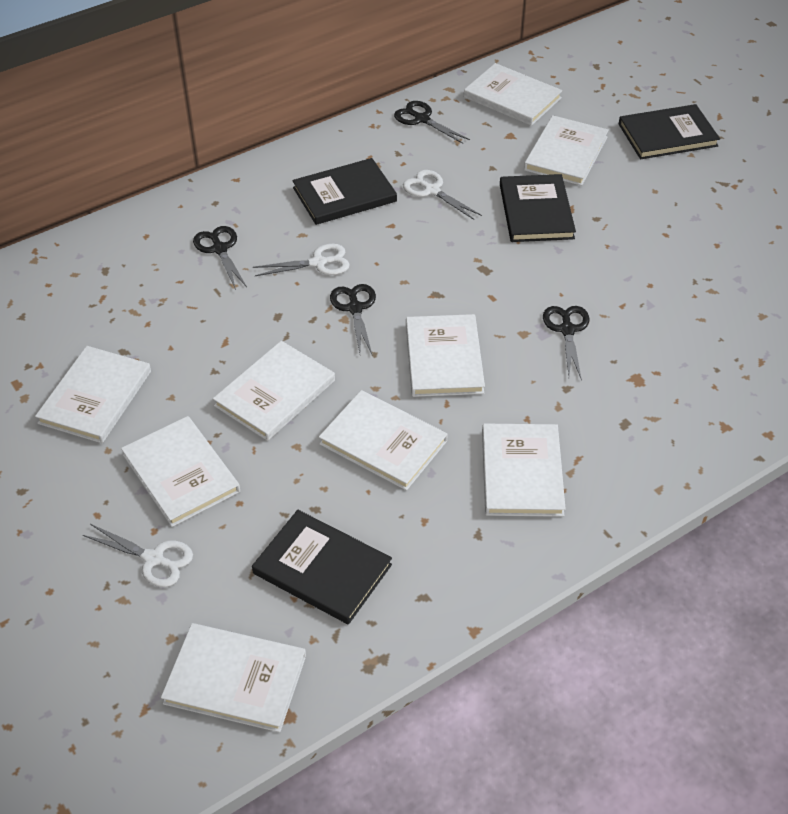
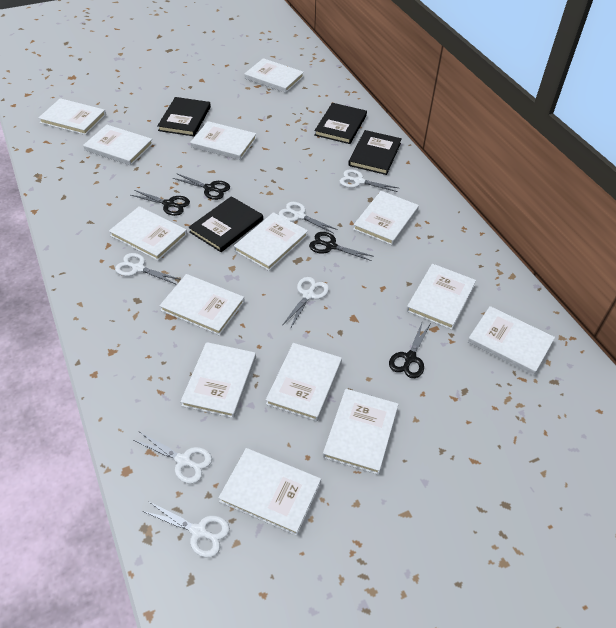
white book: [35,346,151,443] [121,416,240,527] [161,623,306,733] [213,341,335,441] [319,390,448,491] [406,314,485,397] [464,63,563,126] [482,423,566,517] [524,115,609,186] = 9 -> [38,98,106,135] [83,125,153,166] [109,206,187,261] [159,274,245,336] [180,342,256,418] [190,121,257,160] [218,448,321,536] [234,212,308,271] [244,58,304,93] [266,343,342,421] [323,389,398,475] [353,191,419,245] [406,264,476,330] [468,306,555,376] = 14
white scissors: [83,524,193,587] [253,244,350,276] [403,170,482,220] = 3 -> [115,253,181,285] [134,432,212,484] [143,501,230,557] [279,202,338,234] [283,277,329,329] [340,169,398,192] = 6

